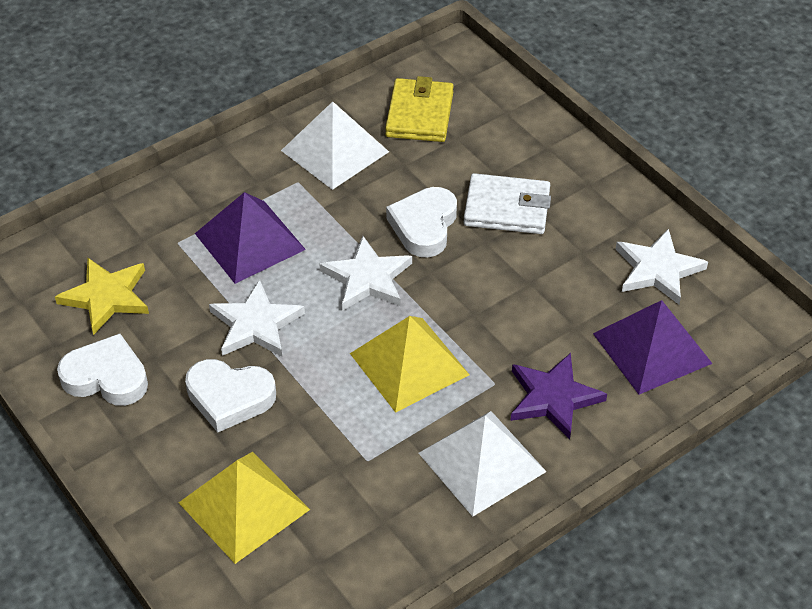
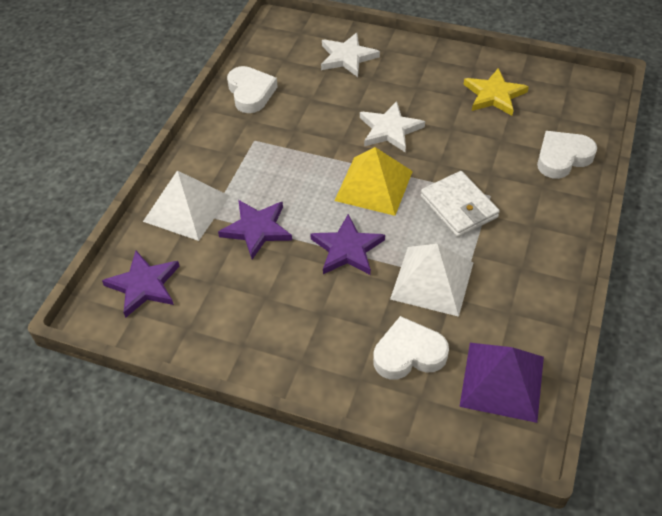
purple pyramid: [195,192,306,284] [593,300,713,394] = 2 -> [459,343,544,423] = 1
purple star: [510,353,607,439] = 1 -> [102,251,180,318] [218,200,292,260] [310,214,385,275] = 3
white star: [209,280,305,357] [319,236,412,311] [616,228,708,305] = 3 -> [321,33,380,77] [360,101,425,152] = 2
yellow pyramid: [179,452,310,564] [350,316,470,413] = 2 -> [334,147,413,216] = 1
yellow wallet: [385,76,454,142] = 1 -> none = 0

